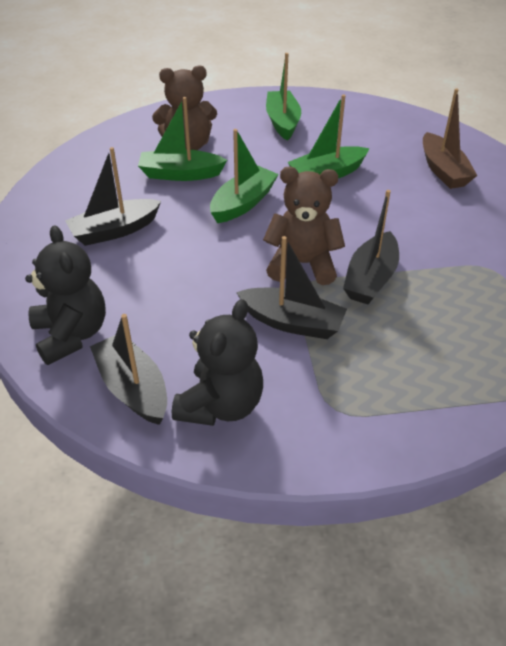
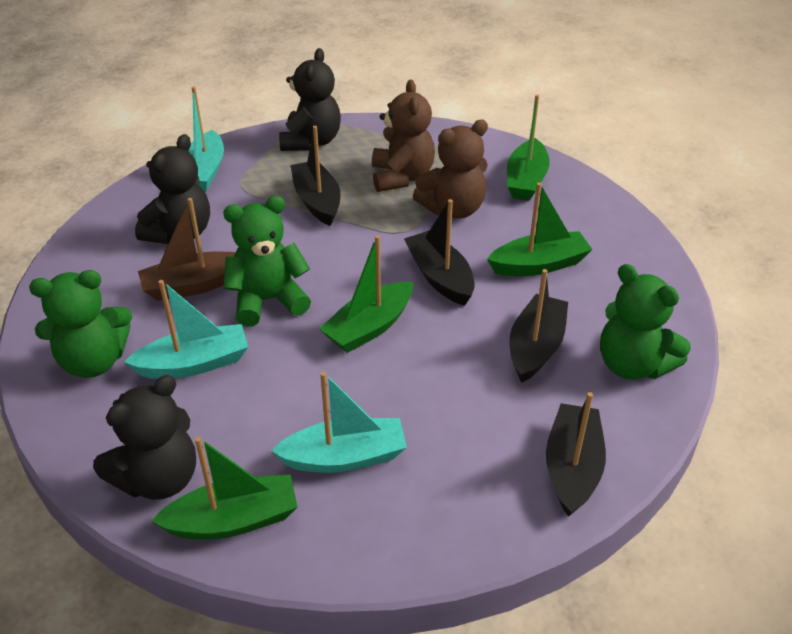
black teddy bear: [25,225,106,365] [172,299,263,426] = 2 -> [93,375,196,500] [135,134,210,244] [279,48,341,151] = 3
green teddy bear: none = 0 -> [29,270,132,378] [223,196,311,327] [600,264,691,380] = 3
turquoise boat: none = 0 -> [124,280,248,379] [188,87,224,192] [271,372,407,473] = 3

